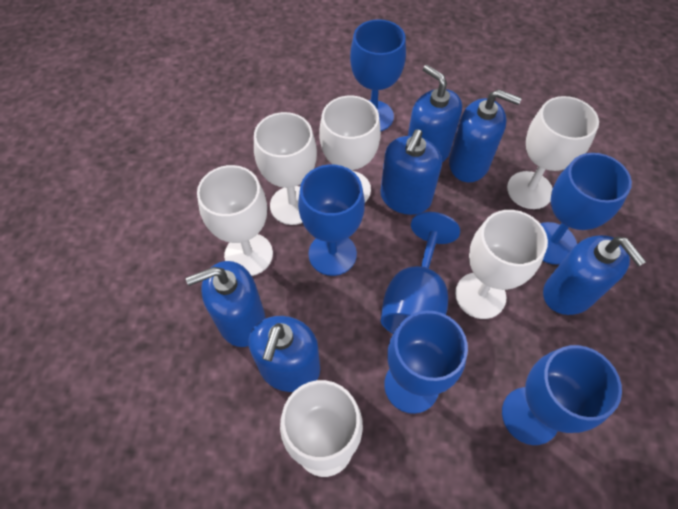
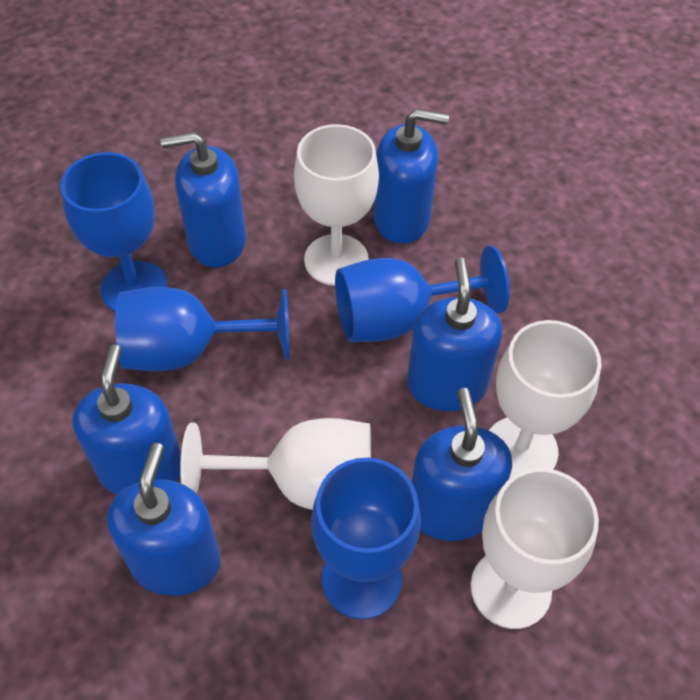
blue goblet: [298,164,365,276] [350,19,406,131] [381,212,460,334] [384,310,468,414] [502,345,622,445] [540,153,632,265] = 6 -> [60,152,168,312] [115,287,289,371] [311,458,421,619] [335,246,510,342] = 4
white goblet: [197,165,273,276] [254,112,317,225] [280,380,363,477] [319,96,381,202] [455,210,548,319] [507,96,599,209] = 6 -> [180,418,371,510] [294,124,379,286] [471,468,599,629] [489,320,602,479] = 4

